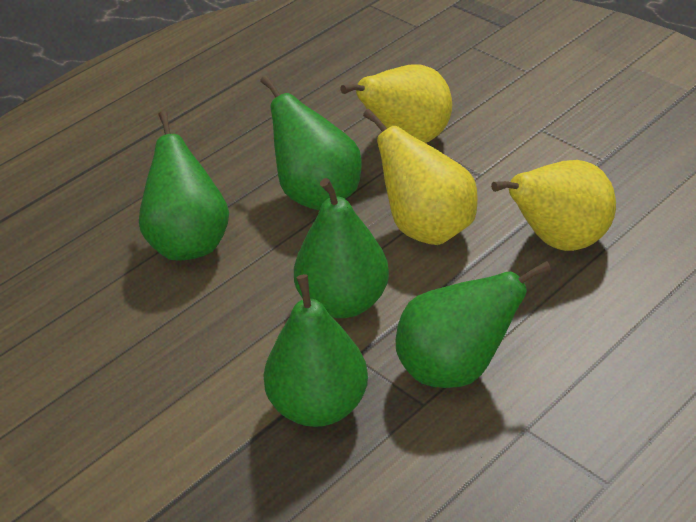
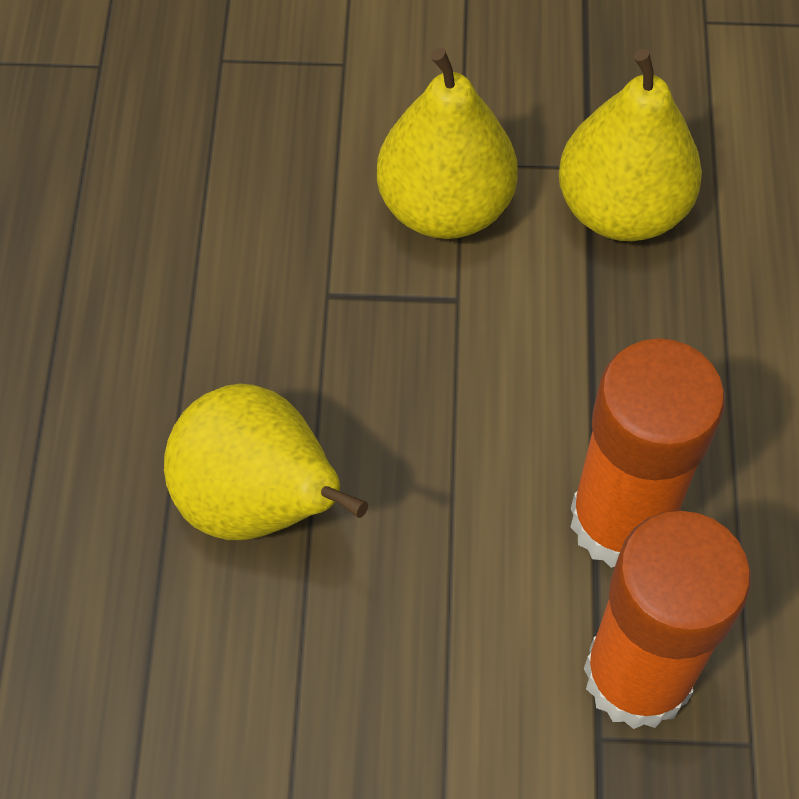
green pear: [139,111,229,261] [260,75,362,210] [263,274,368,427] [294,178,389,318] [396,261,551,388] = 5 -> none = 0
orange glue stick: none = 0 -> [571,338,725,568] [584,511,751,729] = 2

